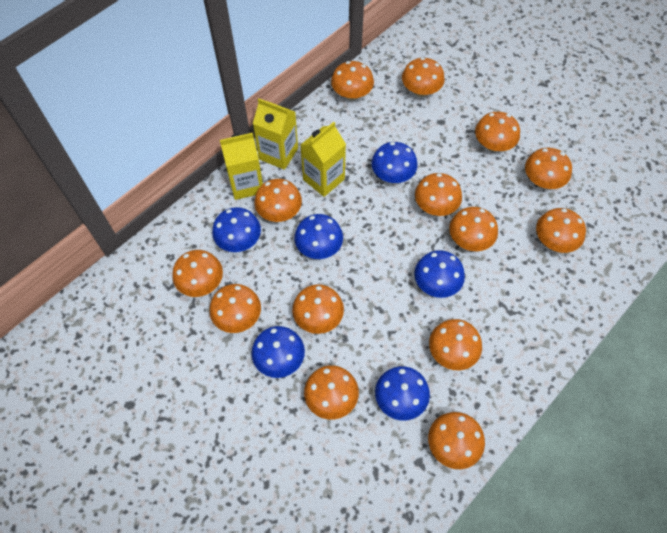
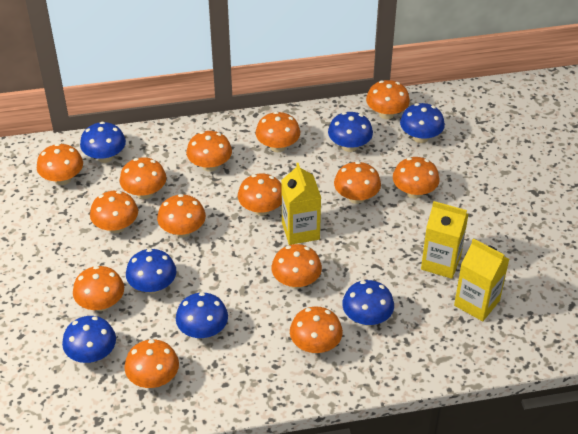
blue mushroom: [212,207,261,252] [251,326,305,378] [294,214,343,259] [372,142,418,183] [375,366,430,421] [414,250,465,298] = 6 -> [62,316,116,363] [80,122,126,163] [126,249,176,294] [176,292,228,339] [328,112,373,152] [342,280,394,326] [400,103,445,143] = 7

